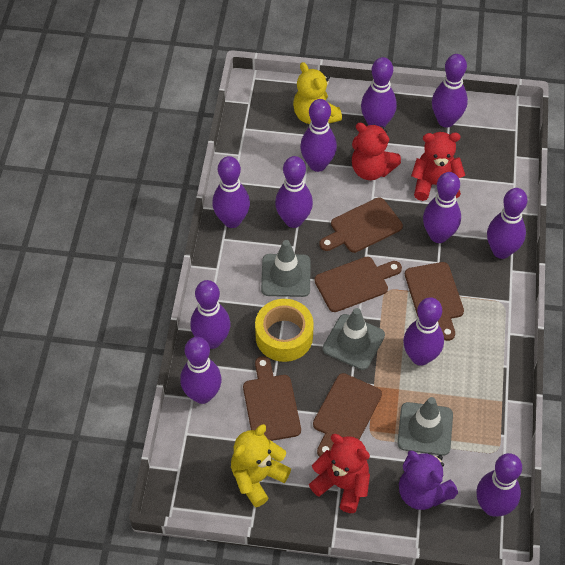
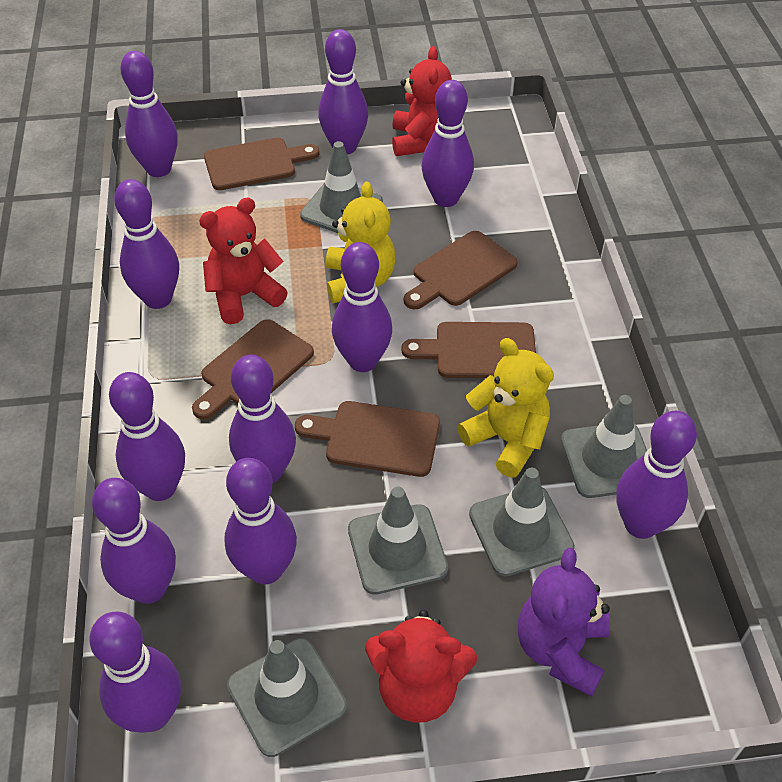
grey traffic cone: [261,240,311,297] [323,308,385,370] [397,397,453,456] = 3 -> [227,638,347,757] [300,141,383,233] [348,487,448,595] [469,468,575,576] [561,395,647,498] = 5
yellow tape: [255,299,314,362] = 1 -> none = 0

